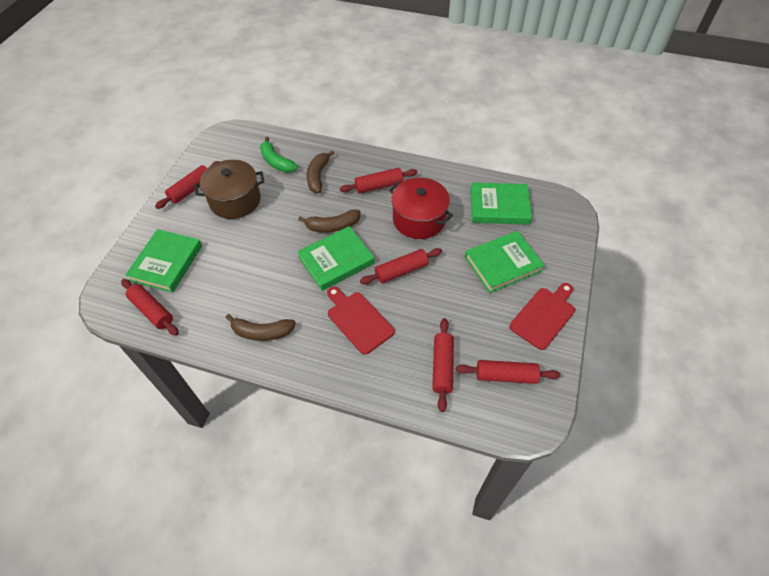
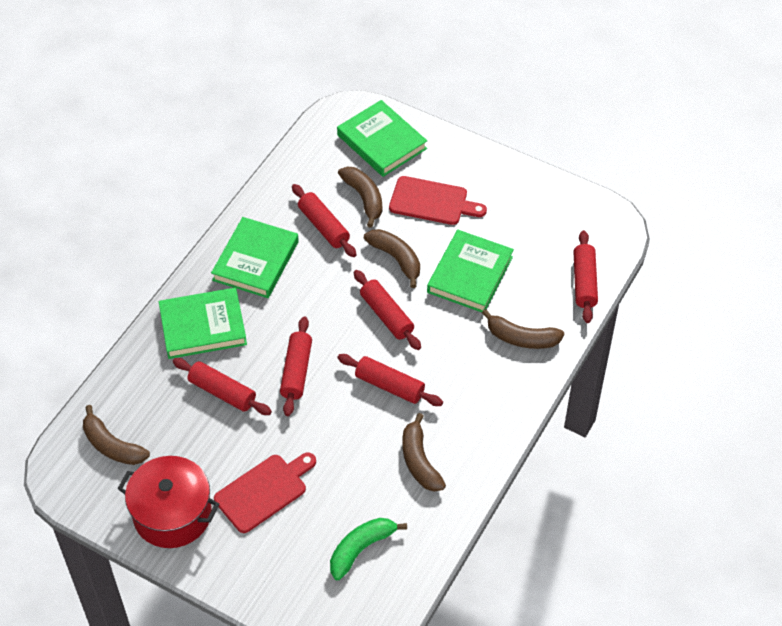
brown banana: [225,314,296,341] [298,209,361,232] [307,150,334,193] = 3 -> [83,405,150,465] [338,166,382,228] [364,229,420,288] [402,413,446,491] [482,309,564,349] = 5
brown pot: [194,160,264,219] = 1 -> none = 0

